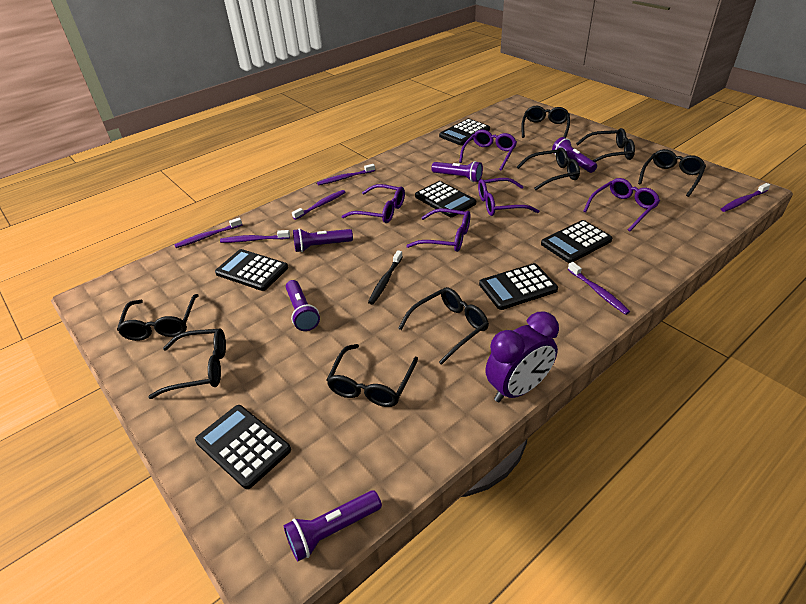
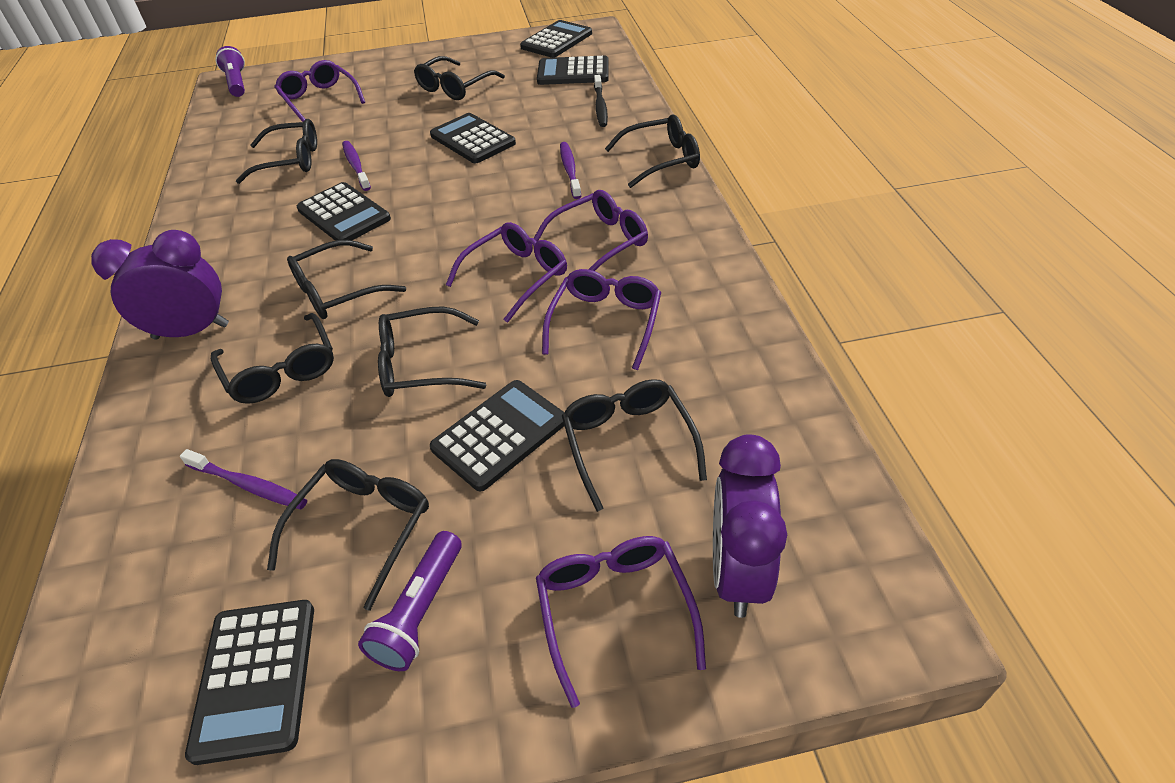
purple clock: [485,312,559,402] = 1 -> [91,230,229,339] [713,434,787,618] = 2
purple flashlight: [284,491,382,561] [286,280,320,331] [293,228,353,252] [431,161,483,182] [552,137,597,173] = 5 -> [215,46,245,97] [358,531,461,671] = 2
purple toothbrush: [174,218,242,248] [220,230,290,243] [292,190,346,220] [317,164,375,185] [568,262,630,315] [721,183,770,212] = 6 -> [180,449,307,509] [342,141,371,191] [560,142,581,199] = 3

